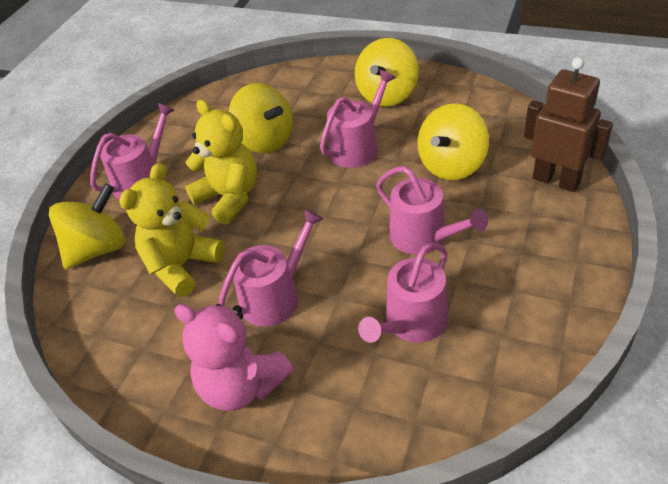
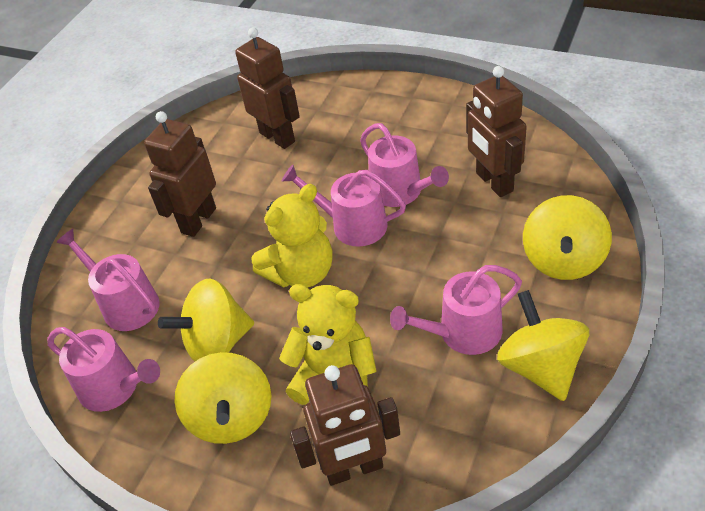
brown robot: [524,57,613,192] = 1 -> [144,111,216,237] [235,27,300,149] [290,364,400,486] [466,66,527,197] = 4
pink teddy bear: [174,304,293,411] = 1 -> none = 0

